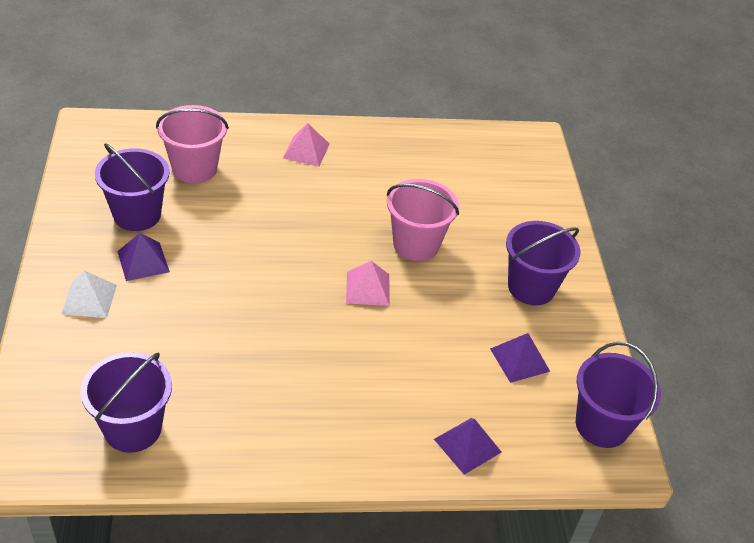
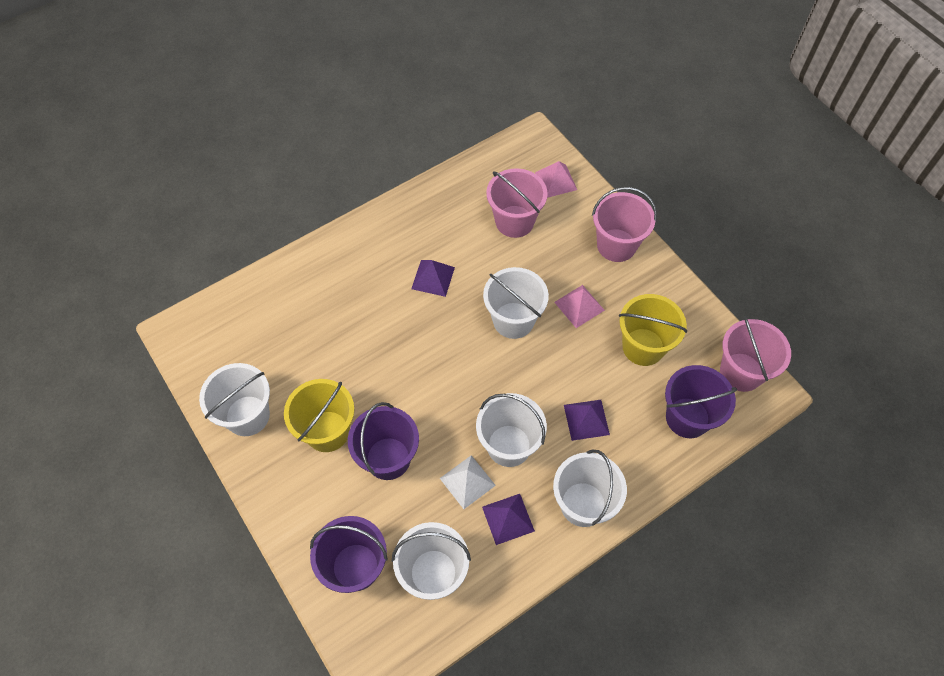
pink bucket: [156,105,229,183] [387,179,459,261] = 2 -> [486,168,548,238] [592,187,657,262] [720,316,791,392] = 3
purple bucket: [80,352,172,453] [95,143,170,231] [506,221,580,305] [576,342,661,448] = 4 -> [310,516,388,593] [348,402,419,480] [665,365,737,438] = 3
white bucket: none = 0 -> [199,363,270,436] [392,522,471,600] [476,393,547,467] [483,267,549,339] [553,450,627,527] = 5
yellow bucket: none = 0 -> [284,379,355,452] [619,294,687,366] = 2

